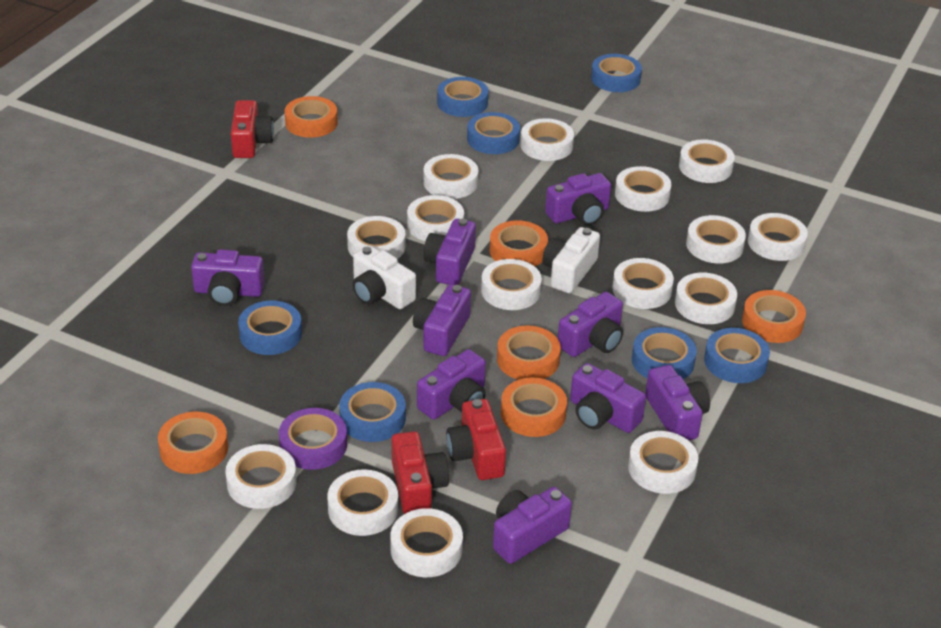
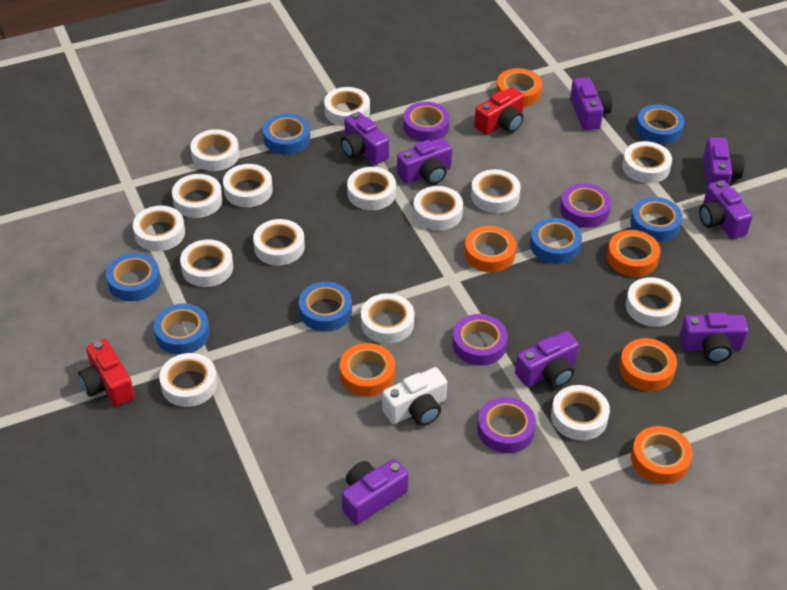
purple camera: [191,250,265,306] [413,284,471,356] [417,349,486,420] [423,219,476,285] [493,487,572,564] [545,173,611,225] [558,292,623,357] [570,363,646,433] [645,365,710,440] = 9 -> [341,112,389,165] [342,459,409,525] [397,138,452,185] [515,331,579,388] [570,77,612,130] [679,312,748,363] [699,180,753,239] [703,137,745,186] = 8
purple tape: [279,408,347,470] = 1 -> [403,102,450,142] [453,314,508,366] [477,397,536,453] [560,183,611,228] = 4
red camera: [231,100,274,158] [391,431,449,514] [446,399,506,480] = 3 -> [78,339,135,407] [474,87,524,135] = 2
white camera: [353,245,416,309] [543,227,600,293] = 2 -> [382,367,447,426] = 1

